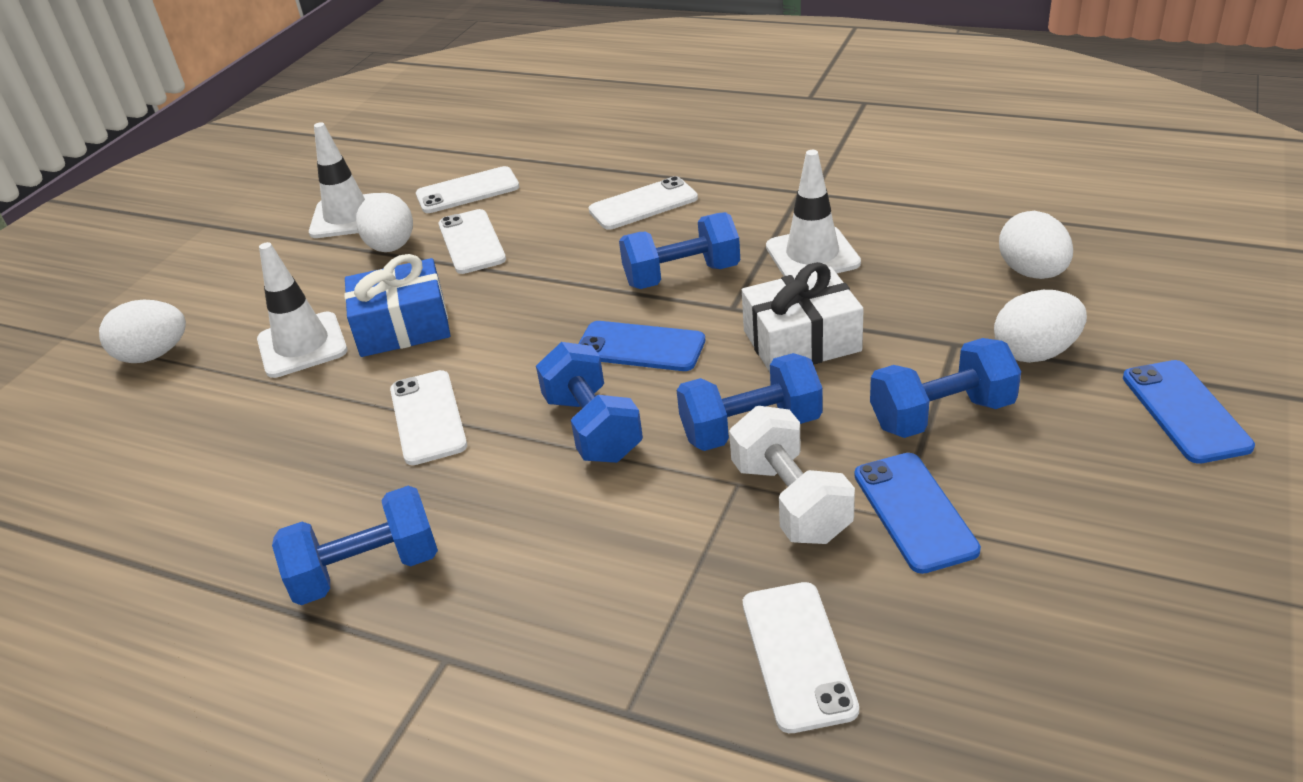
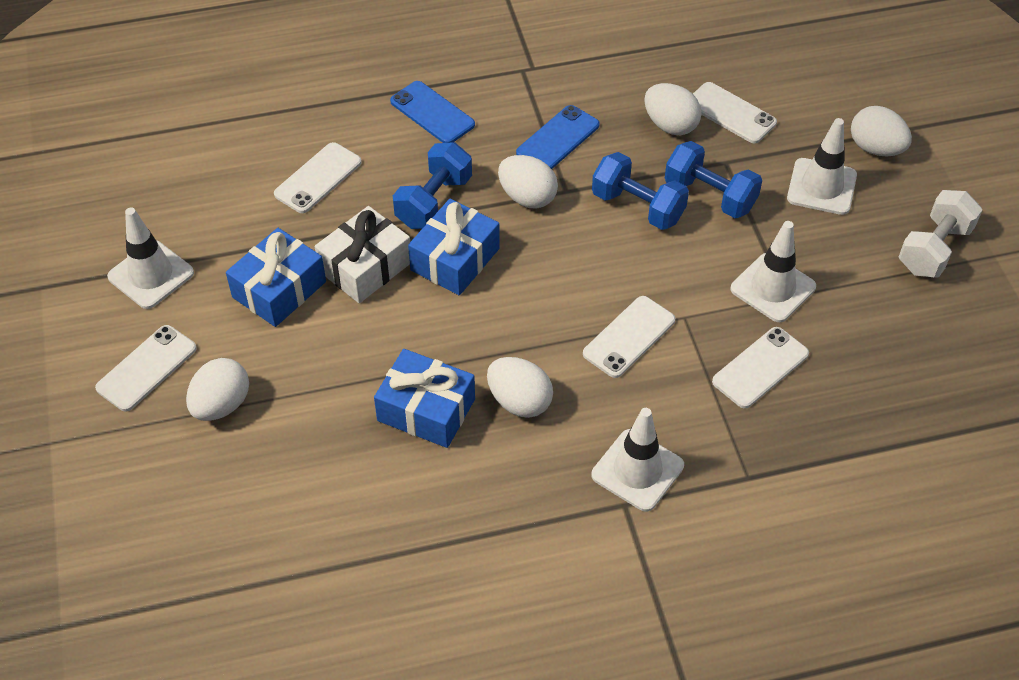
blue dumbbell: [272,486,438,605] [536,342,643,463] [619,212,740,289] [677,353,823,451] [870,338,1021,438] = 5 -> [393,142,472,229] [592,152,689,230] [665,141,762,218] = 3
blue gift: [344,254,450,357] = 1 -> [226,228,326,327] [374,349,475,448] [408,199,500,295] = 3
blue phone: [578,321,705,371] [854,453,981,574] [1123,360,1255,464] = 3 -> [390,81,475,143] [516,105,600,169] = 2
white egg: [99,300,186,363] [356,193,413,252] [994,290,1087,363] [999,211,1073,279] = 4 -> [186,358,249,421] [487,357,553,418] [498,155,558,208] [644,83,702,135] [851,106,912,156] = 5
white traffic cone: [257,242,347,378] [309,122,377,238] [766,150,861,276] = 3 -> [107,208,194,309] [591,408,684,512] [730,221,816,322] [787,118,857,215] = 4

